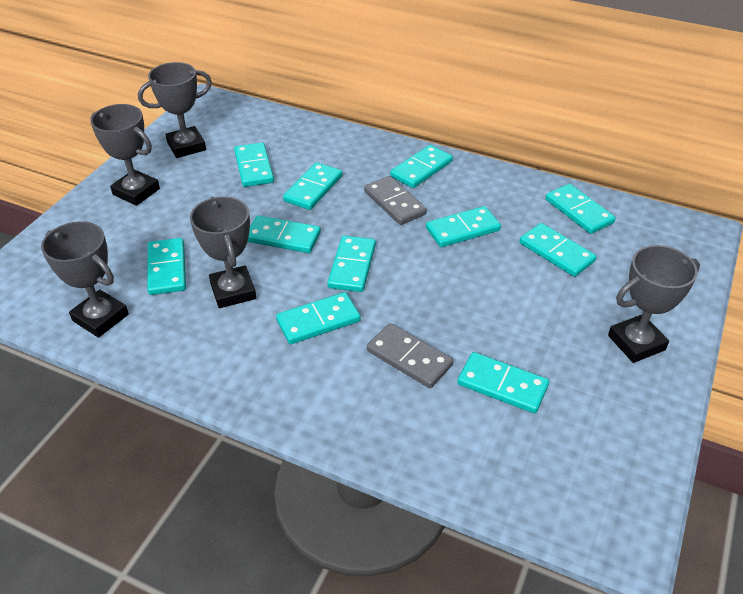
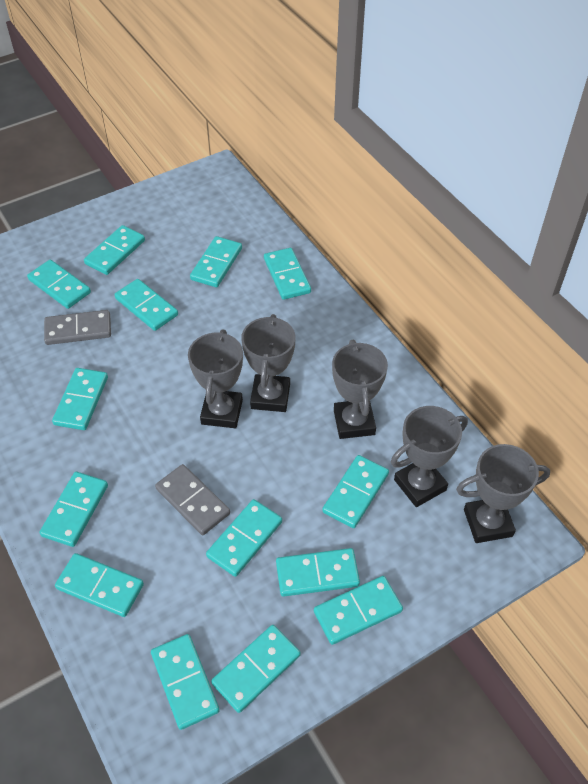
turquoise domino: [147,238,186,295] [234,142,274,187] [248,215,321,253] [276,292,361,344] [283,162,342,210] [327,235,376,292] [390,145,453,188] [426,206,501,247] [457,352,549,413] [519,223,597,277] [546,184,616,234] = 11 -> [27,260,91,309] [40,472,108,547] [52,368,108,430] [55,553,144,617] [84,225,145,275] [115,279,178,331] [151,634,220,730] [190,236,242,287] [206,499,282,577] [211,625,300,713] [264,248,311,300] [276,548,360,597] [314,576,403,645] [322,455,389,528] = 14

